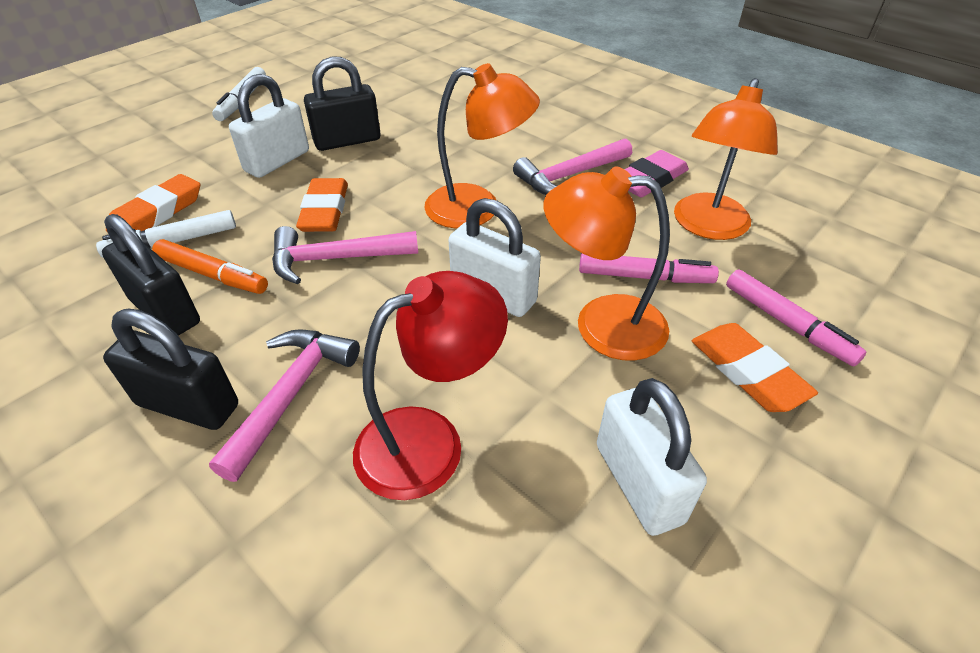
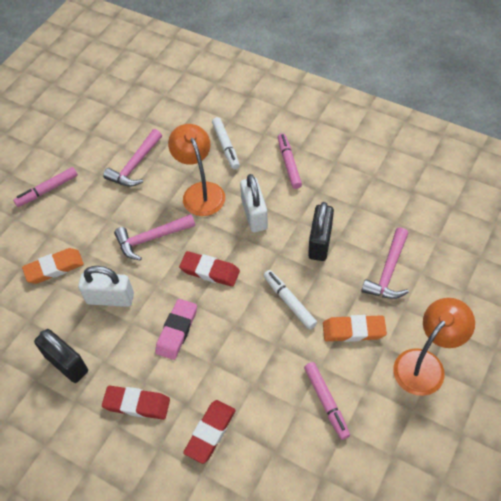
black padlock: [102,214,200,336] [103,309,238,430] [304,56,381,151] = 3 -> [34,329,88,383] [308,202,334,261] = 2
orange eraser: [106,174,200,232] [296,178,348,232] [692,323,818,412] = 3 -> [22,248,84,284] [323,315,387,342] = 2
orange lamp: [424,63,540,229] [544,166,670,361] [674,78,778,240] = 3 -> [168,124,225,216] [393,298,475,396] = 2
orange marker: [152,239,268,294] = 1 -> none = 0
pink marker: [579,253,719,283] [726,269,866,366] = 2 -> [13,167,78,207] [278,133,302,189] [304,362,350,440] = 3
red eraser: none = 0 -> [102,385,170,420] [179,251,240,287] [183,400,236,464] = 3
red lamp: [353,271,508,500] = 1 -> none = 0
white padlock: [229,74,309,178] [448,198,541,317] [597,378,707,536] = 3 -> [78,266,134,307] [240,174,268,232] = 2

